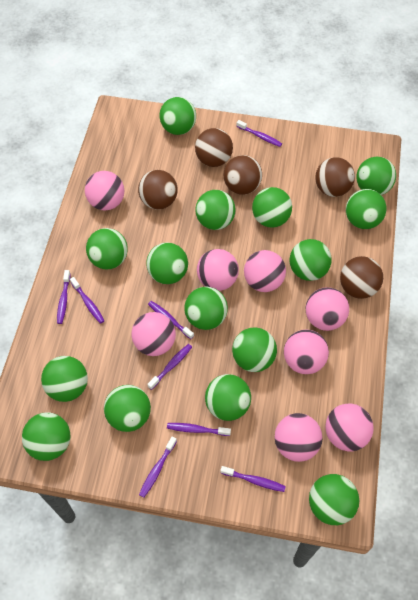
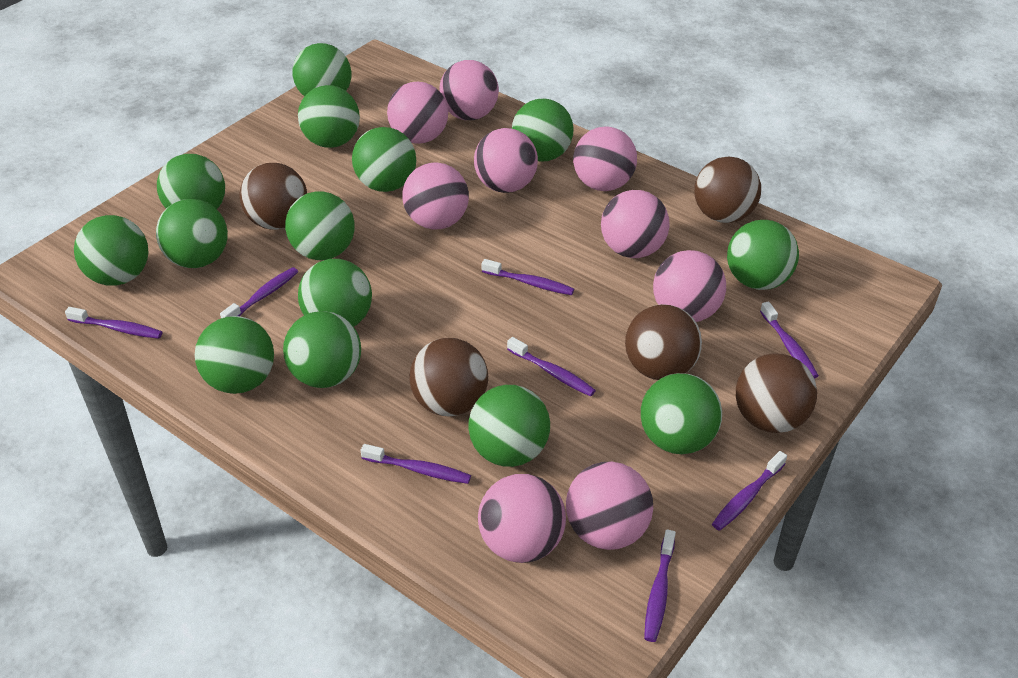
green ball: [22,412,70,461] [41,356,88,402] [86,228,128,269] [104,385,151,432] [146,243,188,284] [160,97,196,135] [184,287,228,330] [195,190,235,230] [205,374,251,421] [232,327,277,372] [252,187,292,227] [290,239,332,281] [309,474,359,525] [346,189,387,229] [356,157,396,195] = 15 -> [74,215,149,286] [156,199,228,268] [157,154,225,209] [195,316,274,394] [283,311,361,388] [285,191,355,260] [293,43,351,96] [298,85,360,148] [298,259,372,327] [352,127,416,192] [468,385,550,467] [512,99,574,162] [641,373,722,454] [727,220,799,290] = 14
pink ball: [85,171,124,211] [132,312,176,356] [197,249,239,291] [244,250,286,292] [275,413,322,462] [284,329,329,374] [306,287,349,331] [325,404,374,451] = 8 -> [387,82,448,144] [402,162,469,230] [439,60,499,120] [474,128,538,193] [478,474,566,563] [566,462,653,550] [573,126,637,191] [601,190,670,258] [653,250,726,322] = 9

